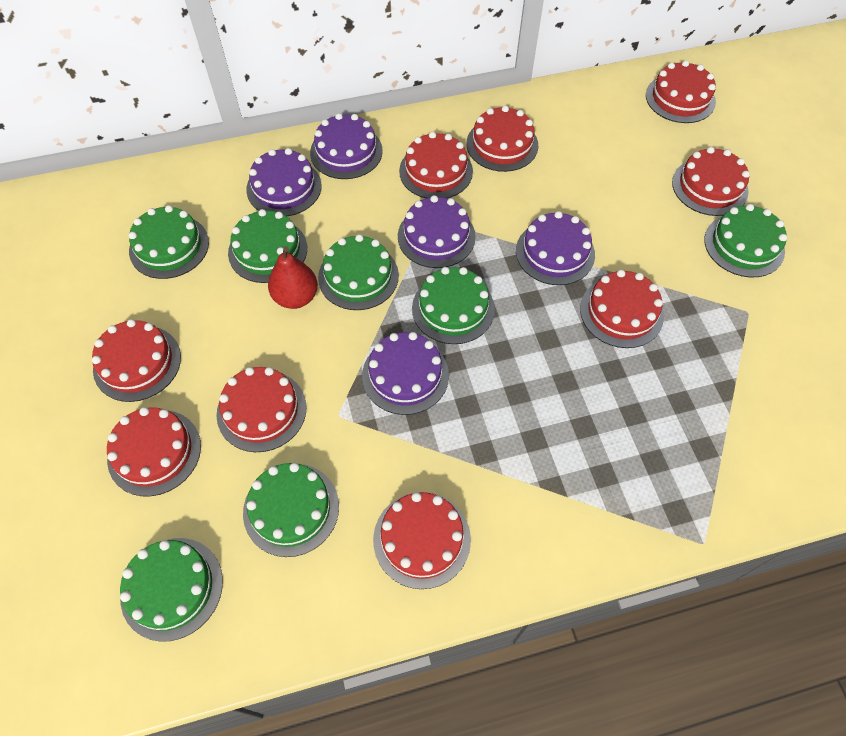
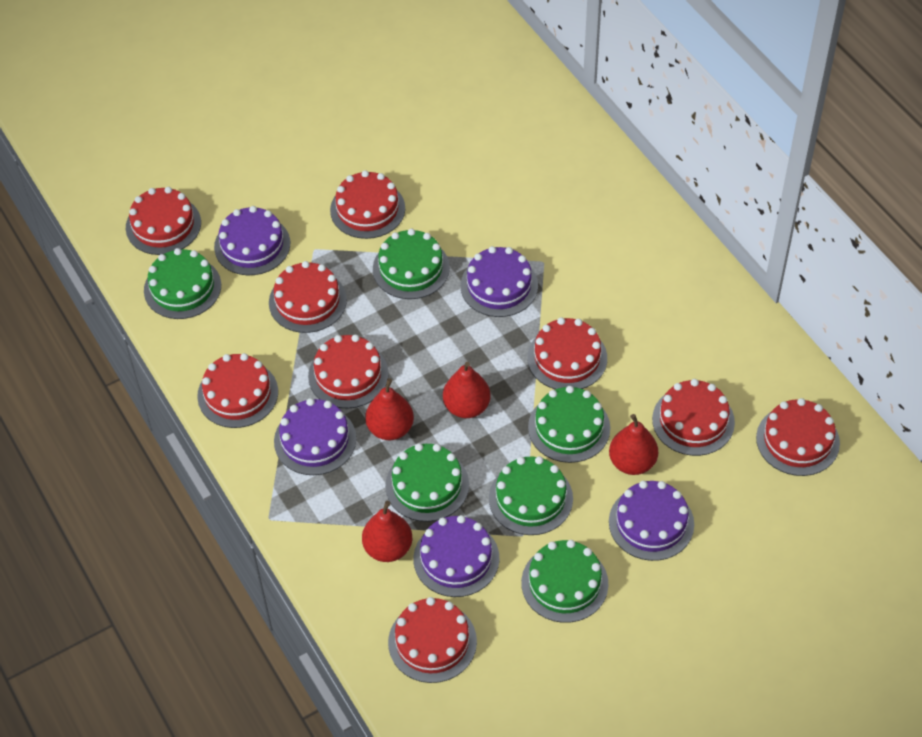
green cake: [120,538,223,642] [128,205,209,279] [228,209,307,283] [243,463,339,557] [318,234,399,310] [412,267,495,344] [704,204,787,277] = 7 -> [144,248,221,319] [373,229,450,299] [385,443,469,522] [489,456,573,535] [521,540,608,623] [528,386,610,463] = 6
red pear: [268,246,318,309] = 1 -> [362,501,412,562] [365,378,414,440] [443,362,491,418] [609,414,658,475] = 4

